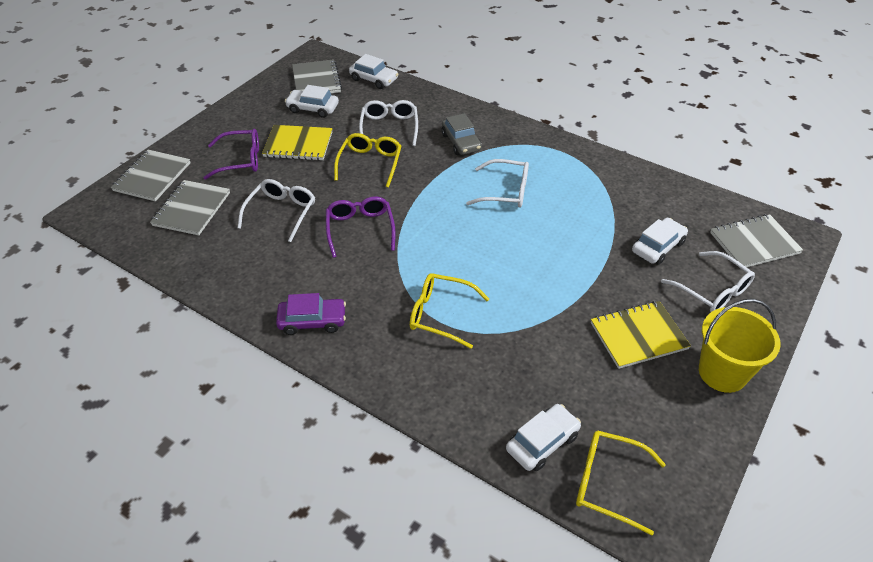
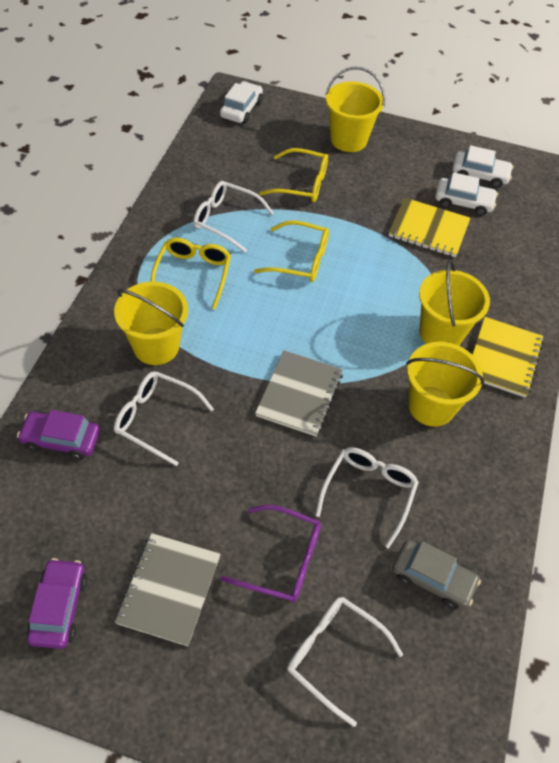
grey notebook: [111,149,191,201] [150,180,230,235] [292,60,342,93] [710,214,803,269] = 4 -> [115,533,221,646] [255,350,343,436] = 2
purple car: [276,293,346,335] = 1 -> [17,410,100,460] [27,558,87,649] = 2
purple glasses: [203,129,259,180] [326,197,396,258] = 2 -> [220,505,321,603] = 1
white car: [285,85,339,118] [349,54,398,89] [506,404,581,471] [632,218,688,265] = 4 -> [220,81,263,123] [435,172,498,216] [453,145,513,188] = 3
yellow bucket: [699,299,781,393] = 1 -> [114,281,188,365] [325,67,385,152] [406,342,484,427] [419,260,490,346] = 4

